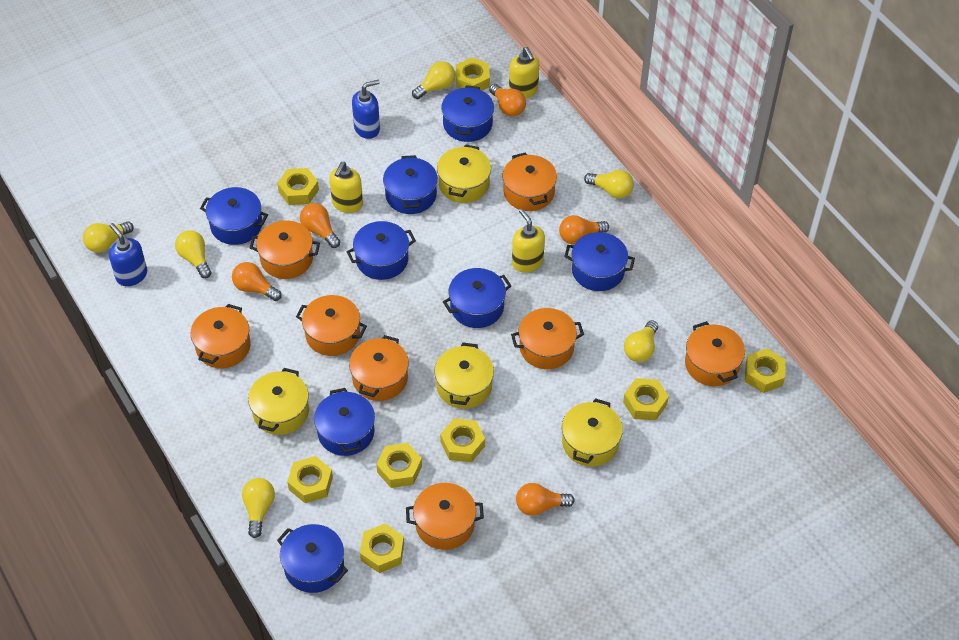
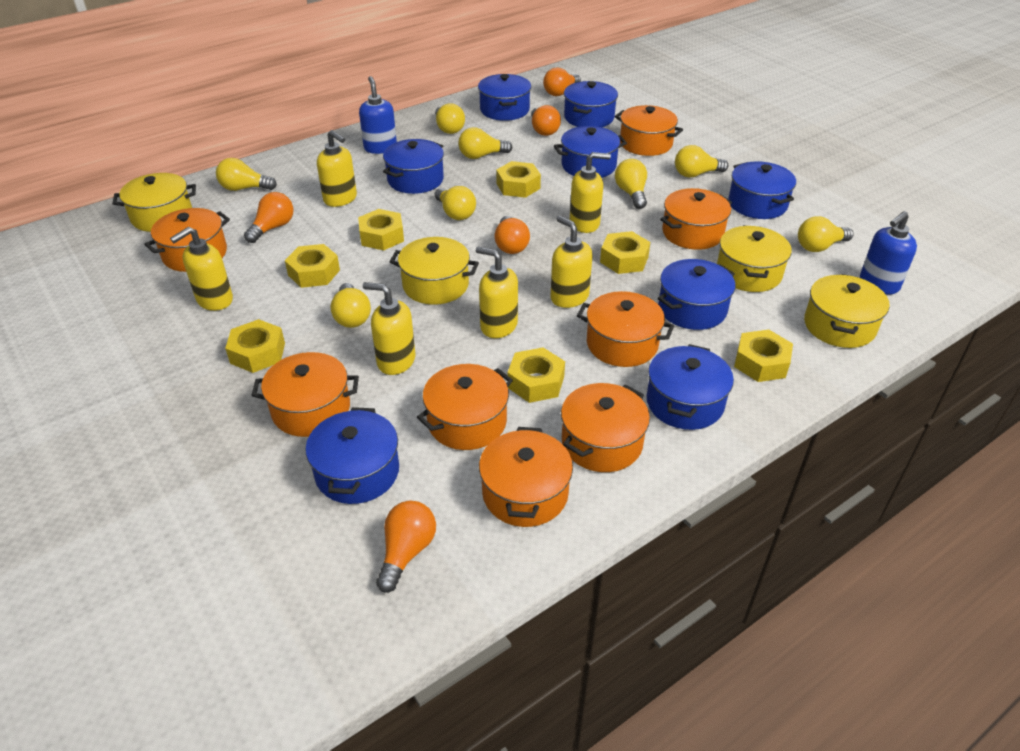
yellow light bulb: [83,221,134,253] [175,230,212,278] [242,478,275,538] [412,61,455,99] [584,170,634,199] [624,320,658,362] = 6 -> [216,158,277,191] [330,283,371,328] [434,186,476,220] [435,103,465,134] [458,127,513,159] [615,159,647,209] [675,145,728,178] [798,216,854,252] = 8
yellow nut: [277,168,319,205] [287,456,333,503] [360,524,404,573] [376,443,422,488] [440,419,485,462] [456,57,490,91] [623,378,669,420] [745,348,786,393] = 8 -> [225,319,285,373] [285,244,340,288] [358,209,404,250] [496,161,541,198] [507,348,565,403] [600,231,650,274] [734,330,793,382] = 7
yellow soap dispenser: [329,162,363,213] [509,47,539,98] [512,209,545,272] = 3 -> [170,227,233,311] [317,130,357,207] [363,282,416,375] [476,247,518,338] [551,216,592,308] [570,152,611,233] = 6

